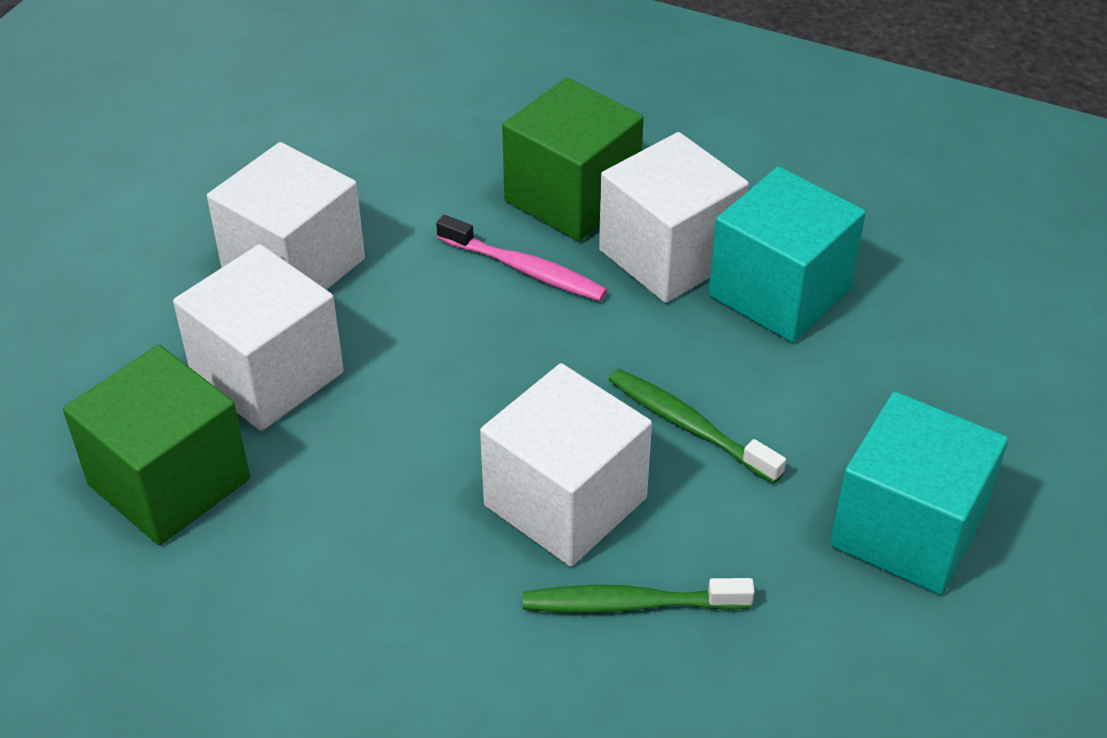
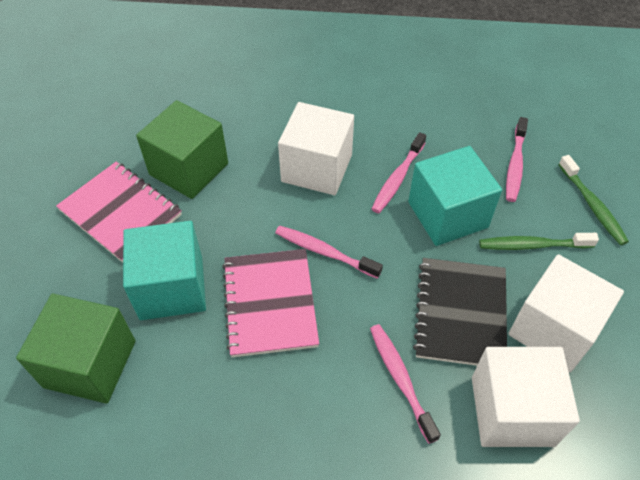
black notebook: none = 0 -> [413,258,507,366] = 1
pink notebook: none = 0 -> [56,162,182,263] [222,249,319,357] = 2
pink toothbrush: [436,215,607,301] = 1 -> [275,226,383,279] [370,324,441,444] [371,132,426,213] [506,117,528,202] = 4
white cube: [173,244,344,431] [207,142,365,290] [480,363,652,567] [599,132,749,303] = 4 -> [278,102,354,195] [472,347,580,447] [508,254,624,373] = 3

